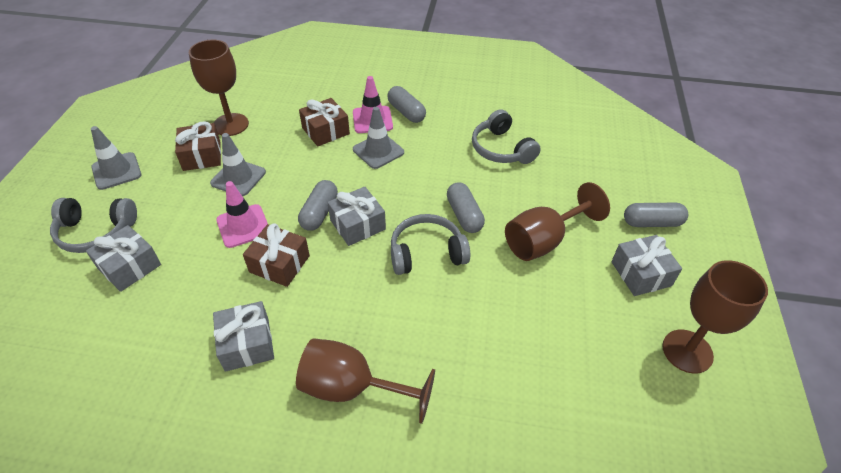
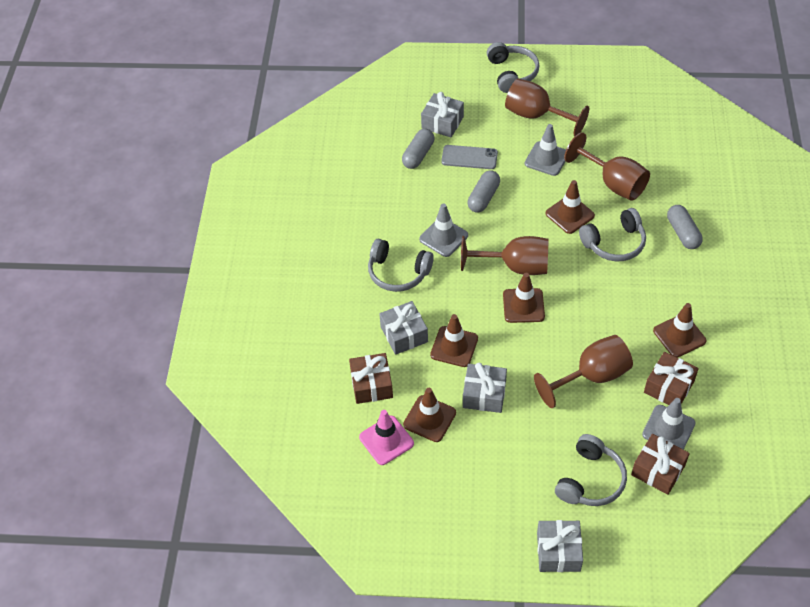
brown traffic cone: none = 0 -> [403,388,456,442] [430,314,478,367] [503,273,545,323] [545,180,595,234] [653,303,706,358] = 5
grey capsule: [298,180,338,231] [387,86,426,123] [447,182,485,233] [624,203,688,227] = 4 -> [402,129,434,169] [467,170,500,212] [667,205,703,249] = 3
grey headphones: [50,198,137,253] [391,214,470,275] [472,109,541,164] = 3 -> [368,239,434,292] [487,42,540,93] [555,434,627,506] [579,208,646,261] = 4
grey phone: none = 0 -> [441,145,498,169] = 1
pink traffic cone: [216,181,268,248] [353,76,393,133] = 2 -> [359,410,414,465] = 1

